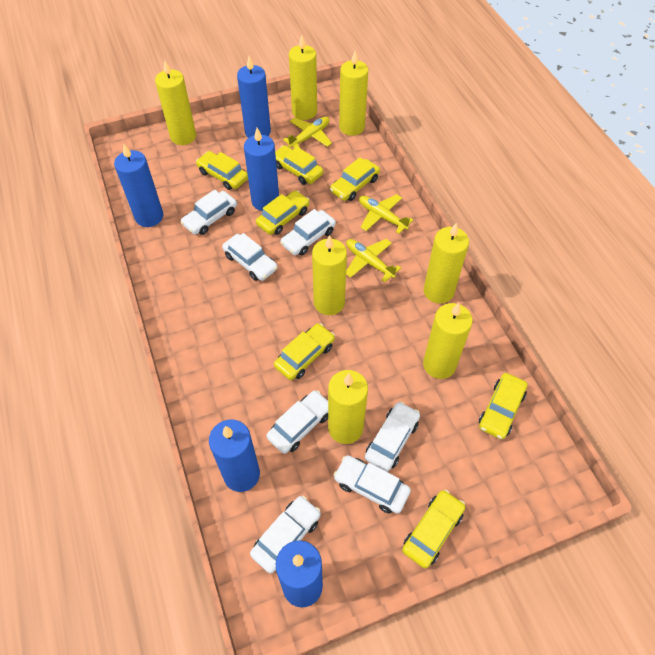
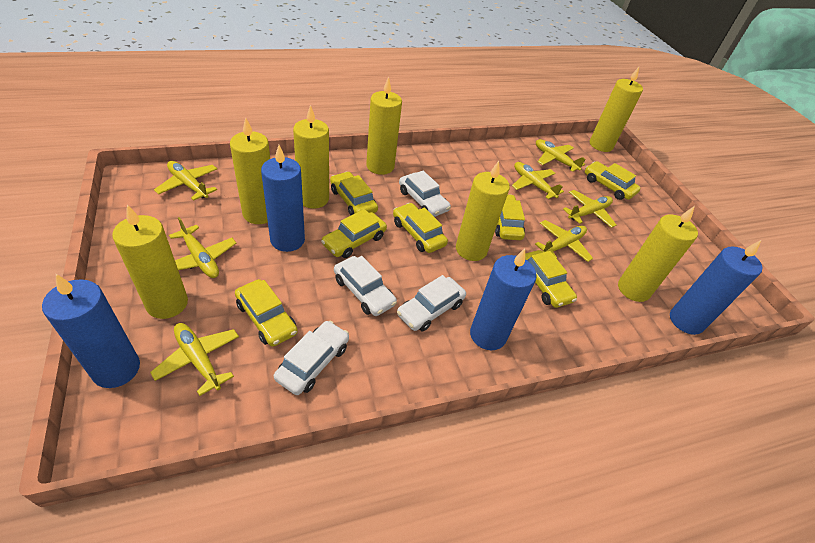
blue candle: [114,143,163,227] [209,420,260,492] [237,56,271,138] [244,128,279,211] [276,540,323,608] = 5 -> [42,274,140,388] [261,145,305,252] [470,249,537,350] [670,240,763,335] = 4
white car: [180,189,237,235] [222,233,278,281] [250,496,321,573] [266,390,328,454] [280,209,336,255] [334,455,411,514] [365,402,420,472] = 7 -> [274,321,349,395] [334,256,397,316] [397,275,466,332] [399,171,451,217] = 4
yellow plane: [283,117,332,149] [346,239,401,282] [359,194,413,234] = 3 -> [150,323,239,396] [154,161,217,201] [169,217,236,278] [512,162,564,199] [535,220,593,262] [536,139,586,172] [563,190,616,228] = 7

